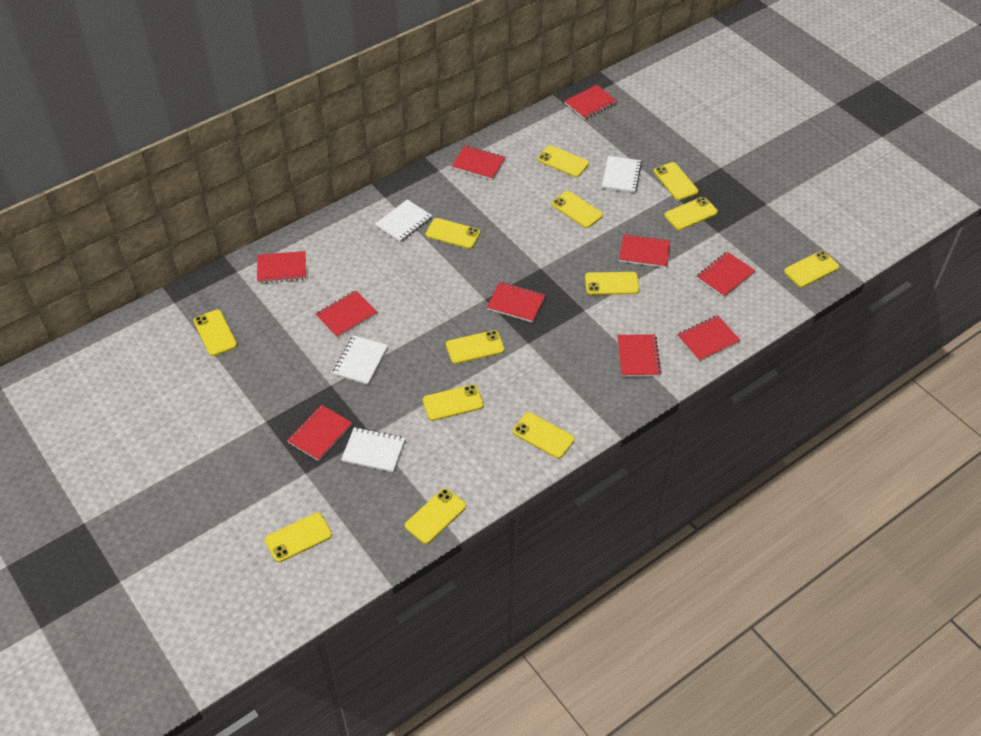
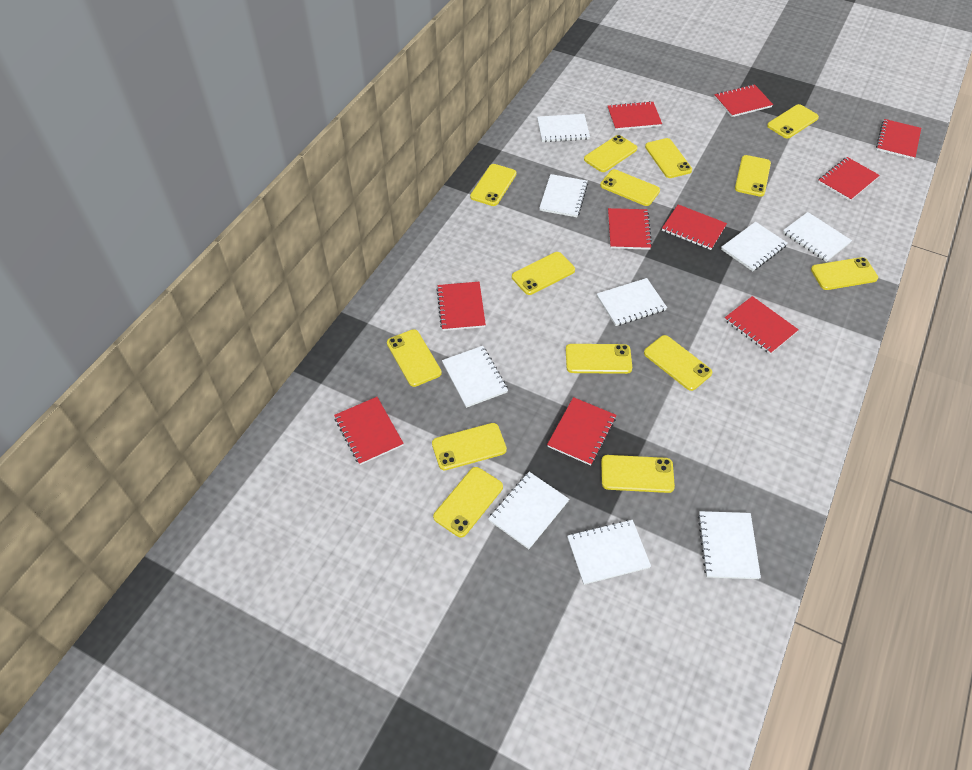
white notebook: [333,335,388,385] [341,427,405,473] [375,199,432,242] [602,156,642,193] = 4 -> [442,346,508,408] [488,472,569,549] [537,114,590,142] [539,174,588,217] [567,520,651,585] [597,278,667,326] [698,511,761,579] [721,222,788,271] [783,212,852,262] = 9
yellow phone: [193,310,237,356] [265,513,332,562] [405,488,466,544] [423,384,484,421] [426,218,480,249] [446,330,505,364] [513,412,575,459] [537,145,589,177] [551,191,603,228] [585,272,639,295] [654,162,698,200] [664,197,718,230] [784,251,839,287] = 13 -> [387,329,442,387] [432,423,507,470] [433,467,503,538] [470,164,516,206] [512,252,575,295] [566,344,632,374] [584,135,638,172] [600,169,660,206] [601,455,675,493] [644,335,712,391] [645,138,692,178] [735,155,771,197] [767,104,819,139] [811,257,878,290] = 14

